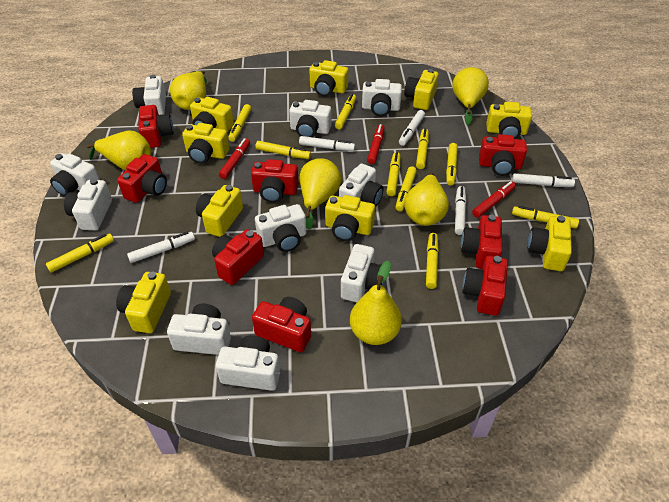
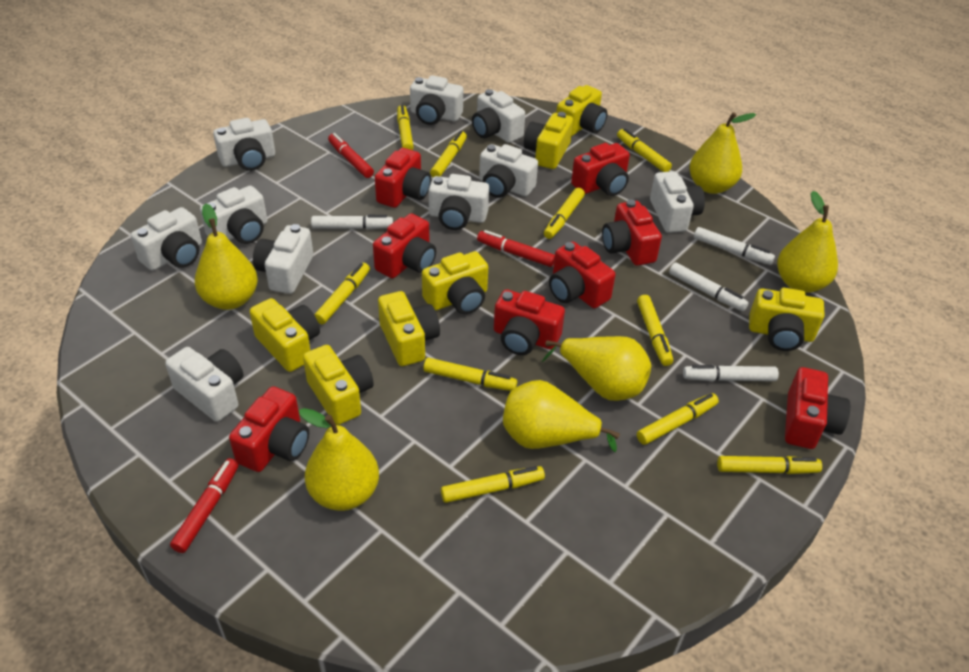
white marker: [127,232,195,263] [299,136,355,151] [399,110,425,146] [455,186,466,235] [512,173,575,187] = 5 -> [311,215,393,230] [669,263,749,311] [683,365,779,381] [694,227,775,265] = 4
yellow camera: [116,272,171,333] [182,123,229,164] [190,97,234,132] [196,185,243,237] [310,60,348,97] [325,195,375,241] [404,69,439,110] [486,102,532,139] [527,216,572,271] = 9 -> [250,298,320,372] [303,345,373,425] [378,291,440,366] [422,251,488,314] [524,112,573,169] [556,85,607,136] [749,288,825,351] = 7

